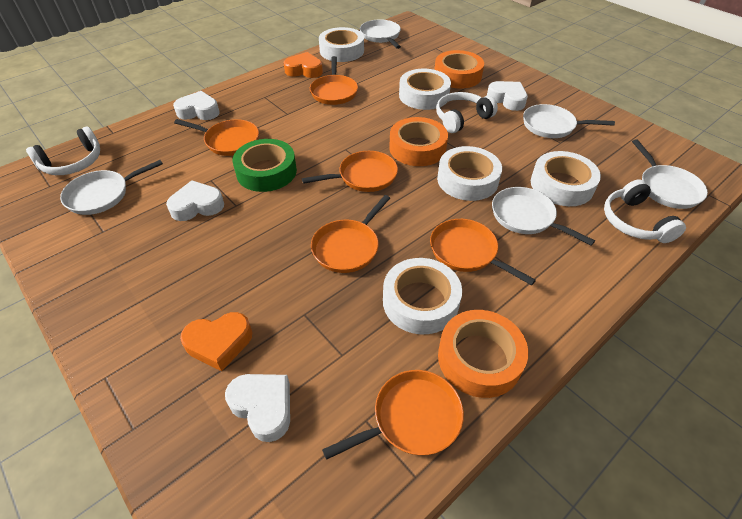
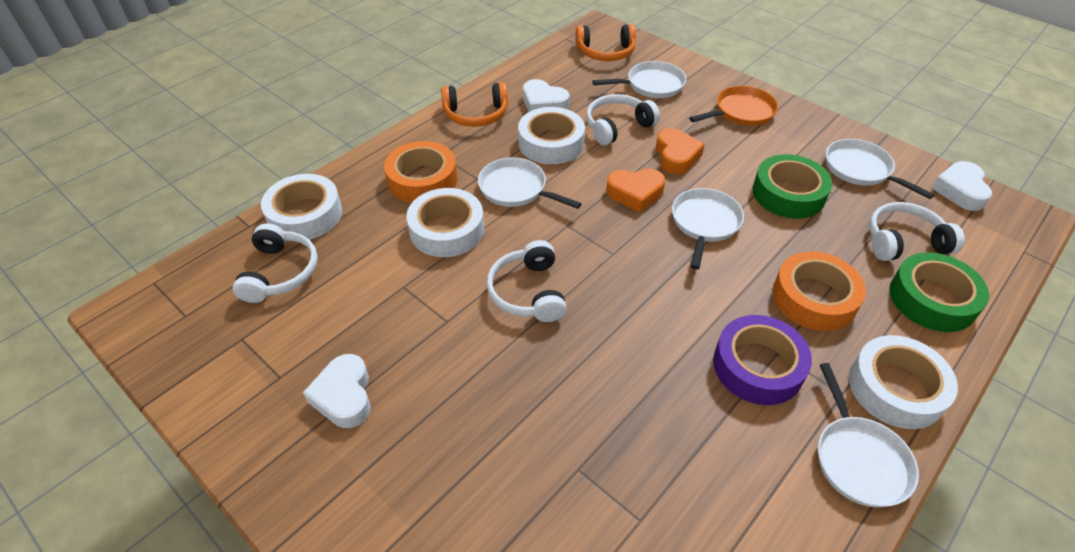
green tape: [233,139,297,192] = 1 -> [752,154,832,219] [889,252,989,332] = 2
orange headphones: none = 0 -> [441,82,508,127] [576,24,636,61] = 2
orange pan: [174,119,259,156] [302,151,398,192] [310,56,358,105] [311,195,390,273] [322,370,464,460] [430,219,536,286] = 6 -> [689,86,778,126] = 1
orange tape: [389,117,448,166] [434,50,484,88] [438,310,528,398] = 3 -> [384,141,457,203] [773,251,866,331] = 2
purple tape: none = 0 -> [713,315,812,405] = 1
white headphones: [26,127,100,175] [436,92,498,133] [604,179,686,243] = 3 -> [233,223,318,303] [487,240,566,322] [586,94,660,146] [869,202,965,261] = 4
white heart: [166,180,224,221] [173,91,220,120] [225,374,290,442] [487,81,528,111] = 4 -> [303,354,371,428] [523,79,569,112] [932,161,992,211] = 3
white tape: [319,27,364,62] [383,258,462,334] [399,69,451,110] [437,146,502,201] [531,151,601,206] = 5 -> [261,174,342,239] [406,188,484,257] [518,107,585,164] [849,335,958,429] = 4

